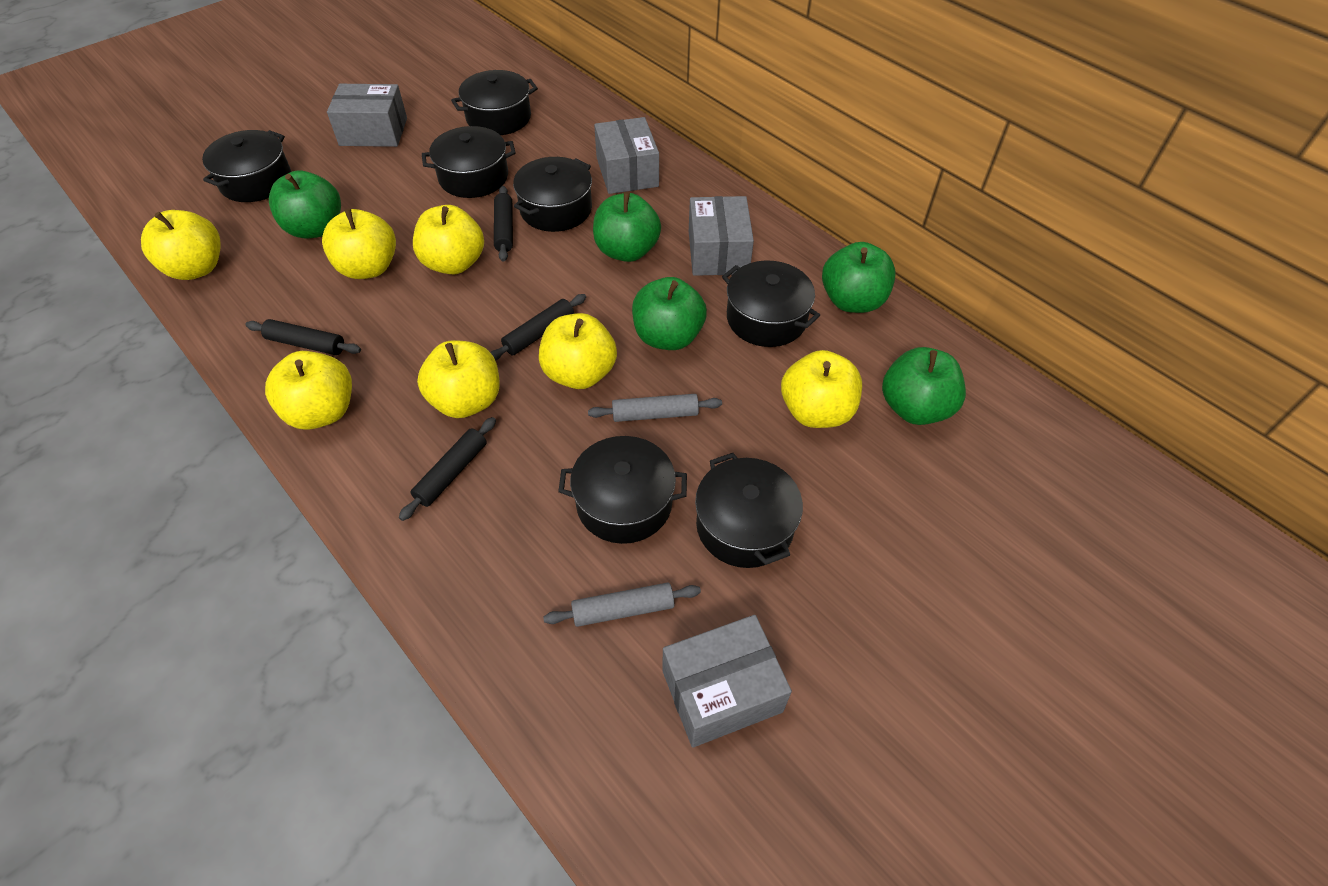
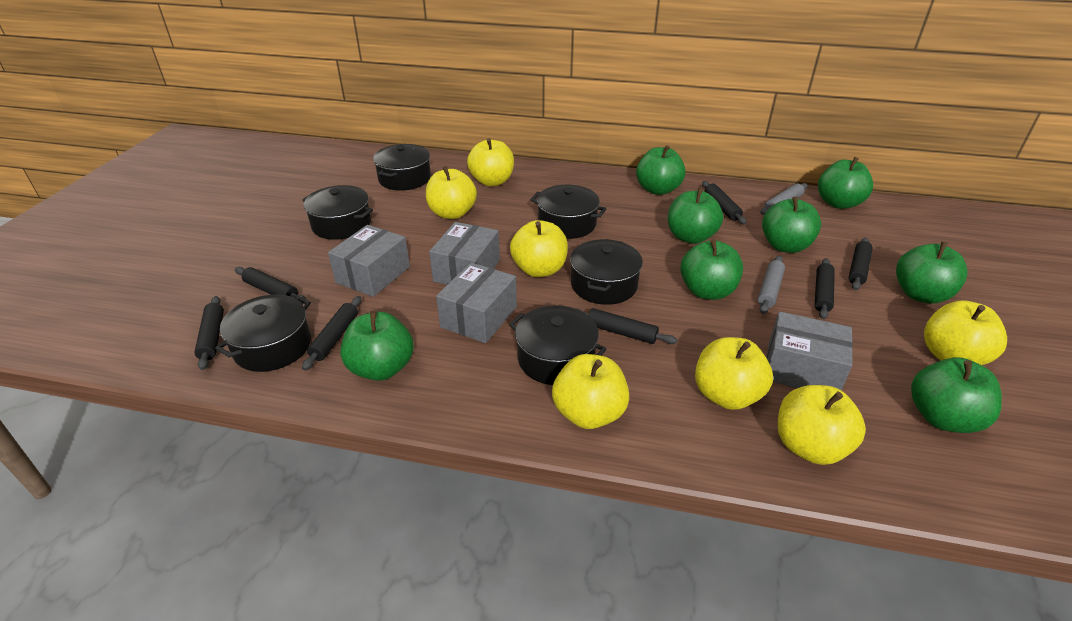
black pot: [202,130,291,202] [422,126,516,198] [451,70,538,135] [513,157,592,232] [558,436,687,544] [695,453,803,568] [722,260,820,347] = 7 -> [215,294,311,372] [302,185,373,240] [373,144,431,191] [509,305,606,385] [530,185,606,239] [570,239,643,305] = 6
black rolling pin: [245,319,361,355] [399,417,496,521] [490,294,586,361] [494,186,513,262] = 4 -> [194,296,224,370] [235,267,306,304] [302,296,361,371] [578,308,677,344] [702,181,746,224] [815,258,835,319] [849,238,873,290] = 7
green apple: [269,170,341,239] [593,192,661,262] [632,277,707,350] [822,242,896,313] [882,347,966,425] = 5 -> [340,311,414,381] [636,145,686,195] [668,188,723,244] [680,239,743,300] [762,196,821,253] [818,157,873,209] [896,242,968,304] [911,357,1002,433] = 8

